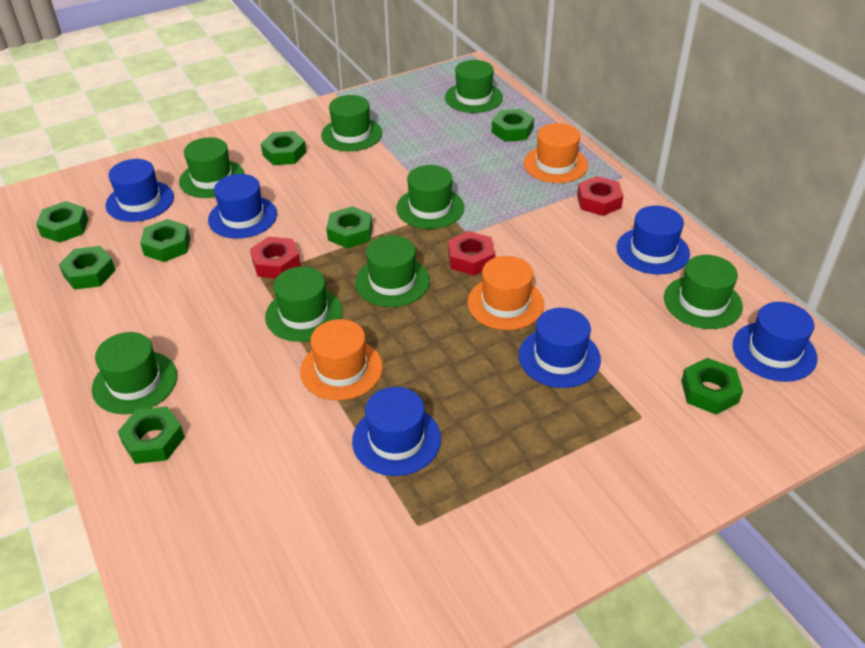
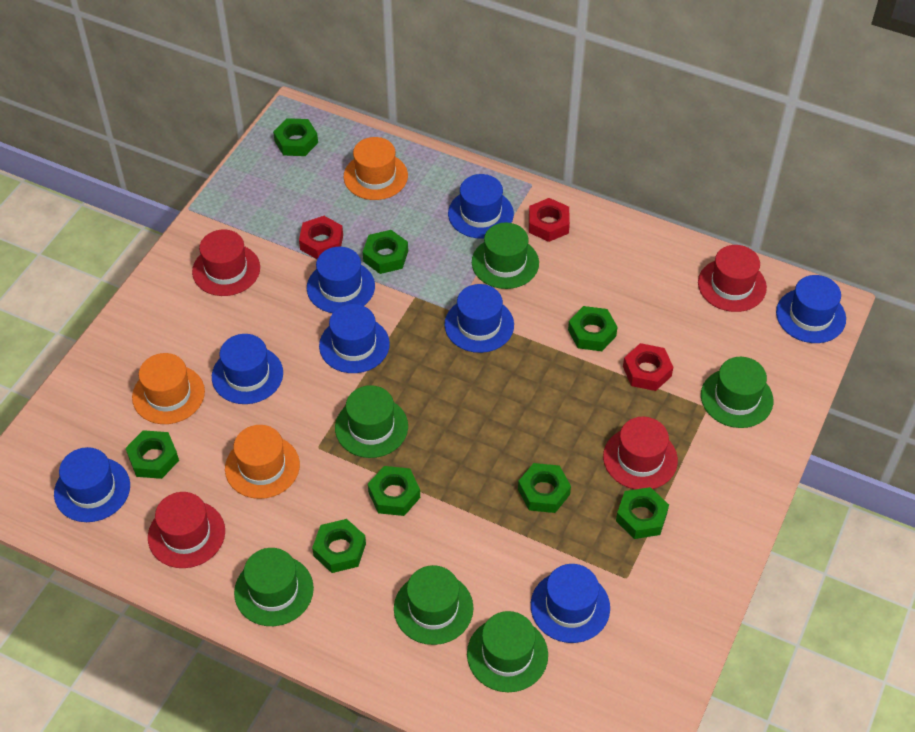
blue hat: [105,159,174,222] [208,174,277,239] [352,387,441,476] [519,308,601,388] [617,206,690,275] [732,302,817,382] = 6 -> [54,447,130,522] [212,334,283,404] [307,247,375,313] [319,304,390,373] [444,284,514,353] [448,174,514,239] [531,564,610,643] [776,275,846,343] = 8
green hat: [92,332,177,414] [179,137,245,198] [265,267,343,342] [321,95,382,151] [355,235,430,307] [396,165,464,229] [445,60,503,113] [664,255,743,329] = 8 -> [234,548,314,626] [335,385,408,458] [394,565,474,645] [467,611,548,692] [472,222,539,289] [701,357,773,428] = 6
red hat: none = 0 -> [148,492,225,568] [192,229,260,296] [603,417,678,489] [698,245,767,312] = 4

